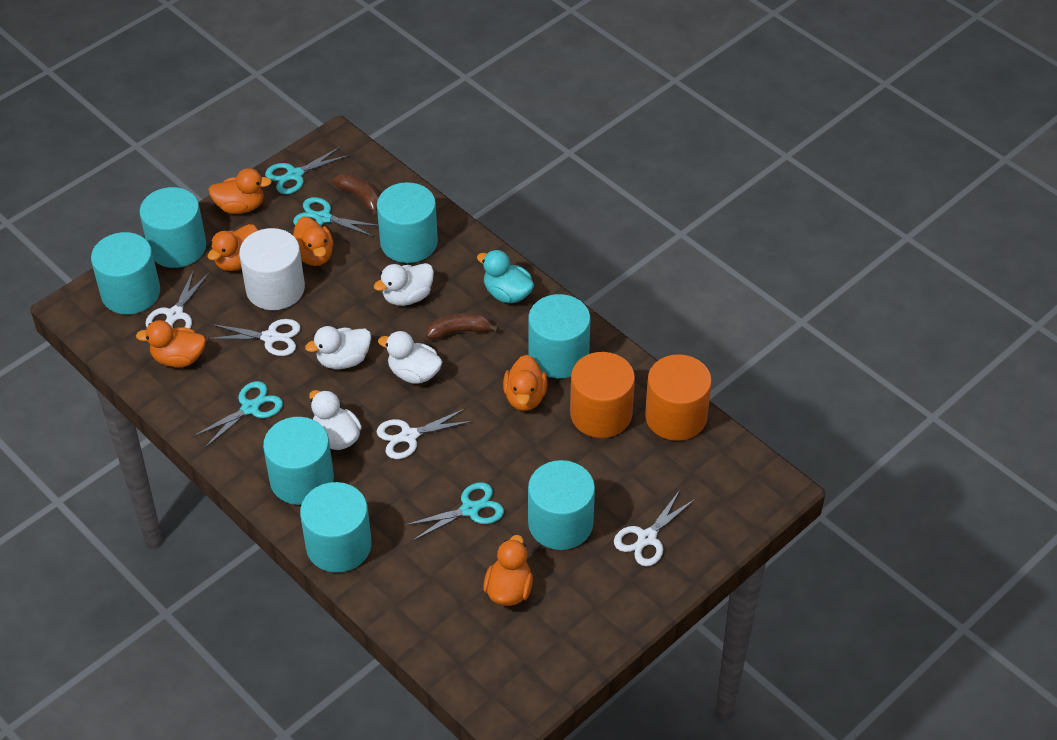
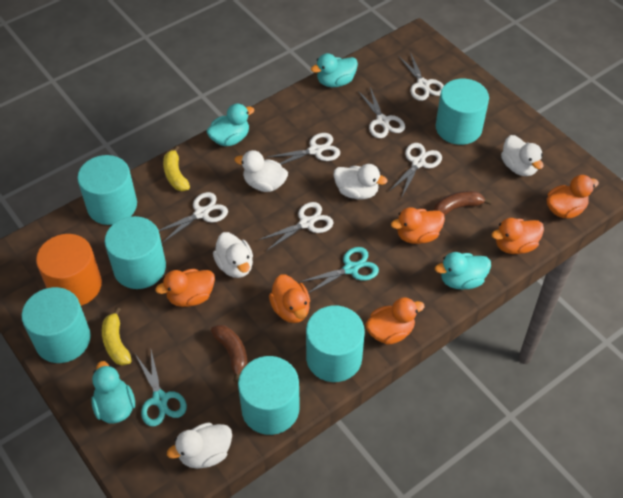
orange cylinder: [570,352,635,438] [645,354,712,441] = 2 -> [36,234,102,306] = 1
turquoise cylinder: [91,232,160,314] [140,187,206,268] [263,417,334,505] [300,482,372,573] [377,182,438,263] [528,294,590,378] [528,460,595,550] = 7 -> [22,287,91,363] [77,155,137,225] [105,216,166,289] [238,356,300,435] [306,305,365,382] [436,79,489,145] = 6
turquoise duck: [477,250,534,303] = 1 -> [91,361,135,424] [206,103,254,146] [311,53,358,87] [435,252,491,289] = 4
turquoise scissors: [193,381,283,448] [265,147,349,194] [293,197,379,237] [405,482,504,540] = 4 -> [135,350,187,426] [300,247,379,293] = 2
white cylinder: [239,228,305,310] = 1 -> none = 0
white duck: [305,326,371,369] [309,390,362,450] [374,263,434,306] [378,331,443,384] = 4 -> [167,422,232,469] [213,232,253,278] [235,150,288,192] [333,164,387,199] [501,135,544,176] = 5
white scissors: [145,269,210,329] [208,319,301,356] [377,408,473,459] [614,490,695,566] = 4 -> [159,192,228,243] [259,202,333,251] [268,133,340,165] [358,87,405,138] [389,143,442,196] [399,52,444,101] = 6
yellow banana: none = 0 -> [102,307,132,366] [163,146,190,191] = 2

